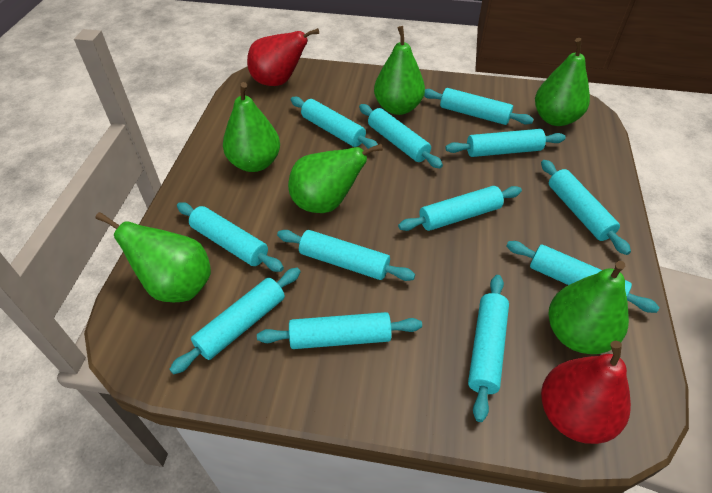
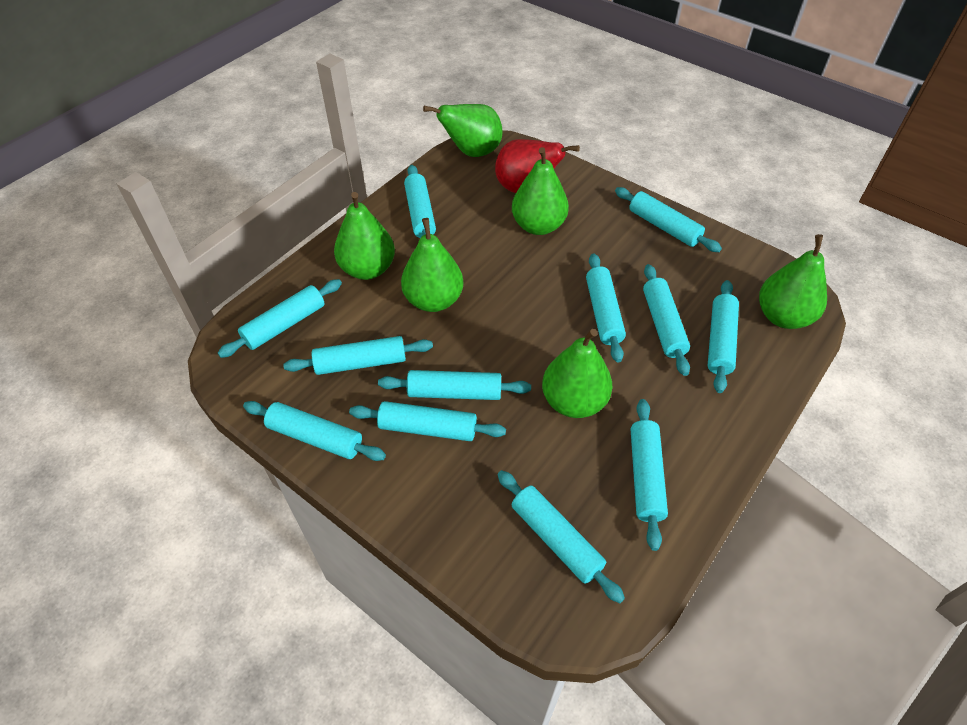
red pear: [247,28,319,86] [541,341,631,444] = 2 -> [495,139,580,193] = 1

